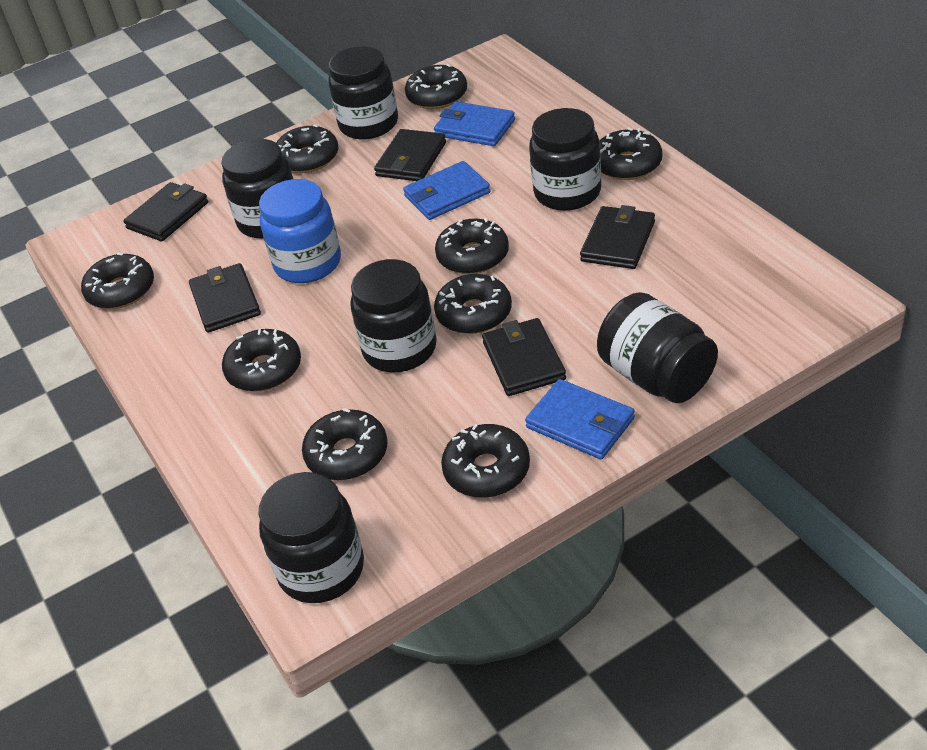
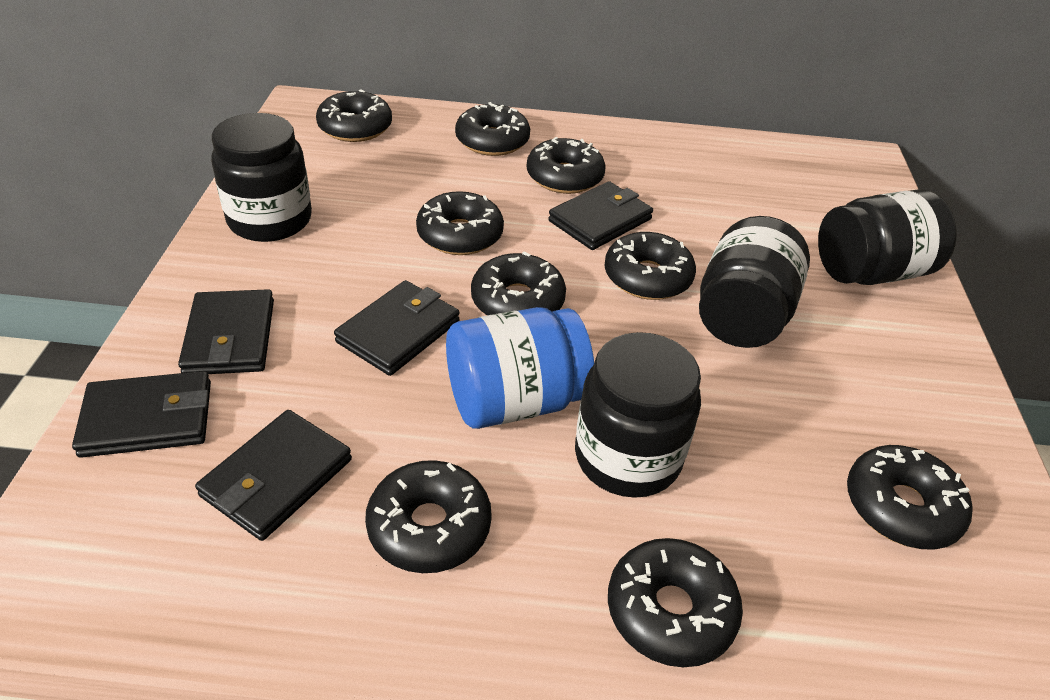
black jar: [221,139,294,239] [259,472,364,603] [329,46,398,139] [350,259,437,372] [529,108,601,211] [597,292,718,403] = 6 -> [211,113,312,242] [575,332,701,498] [699,216,810,348] [818,189,957,285] = 4
blue wallet: [403,161,491,220] [434,101,515,146] [525,379,635,459] = 3 -> none = 0

